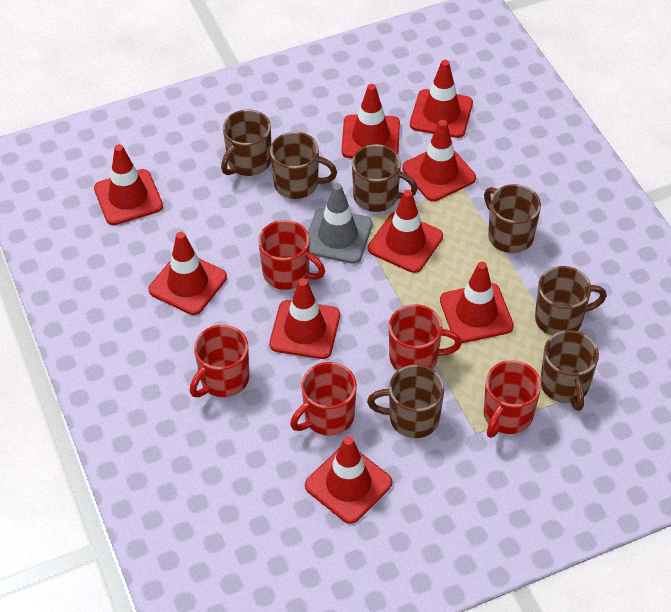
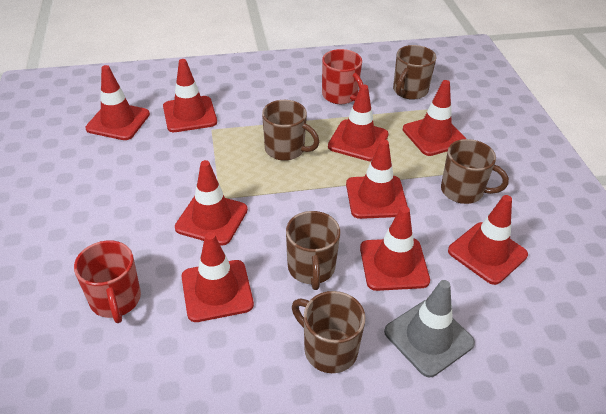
brown mug: [221,109,271,176] [270,132,337,199] [352,144,418,212] [367,364,445,438] [484,184,541,253] [535,266,607,336] [540,330,599,411] = 7 -> [262,100,319,161] [286,211,340,290] [292,291,365,373] [393,45,436,100] [441,139,509,204] = 5
red mug: [190,325,249,397] [258,220,325,290] [290,362,357,436] [389,304,462,371] [484,360,541,438] = 5 -> [74,240,141,323] [322,49,363,104] = 2

